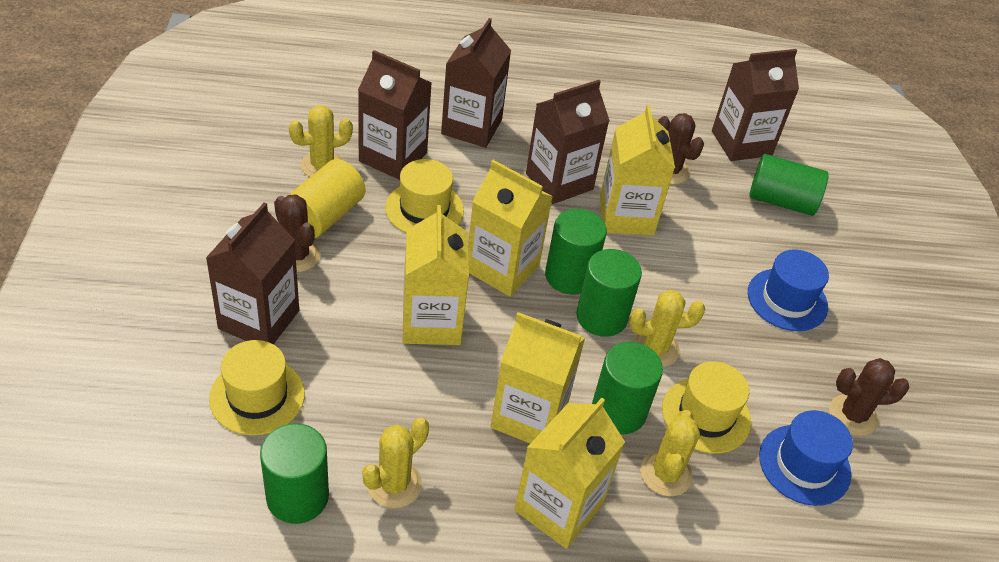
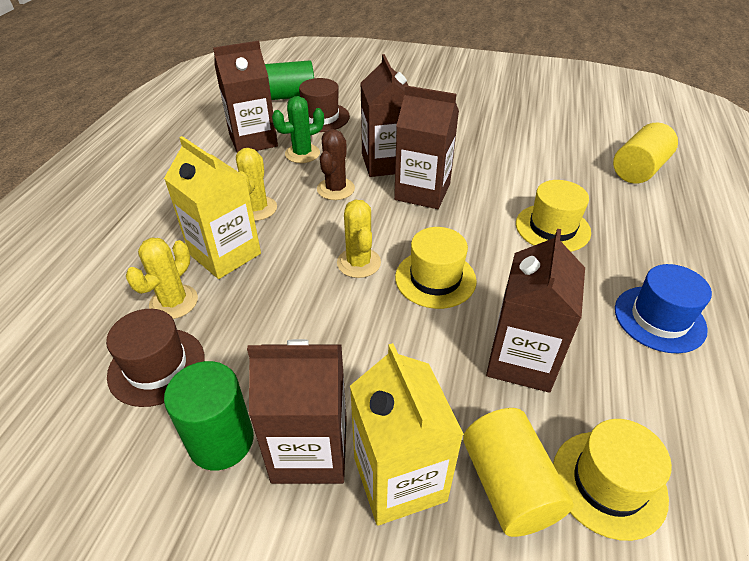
blue hat: [748,249,829,331] [759,410,853,506] = 2 -> [615,264,712,353] = 1
brown cactus: [274,194,320,272] [658,113,704,184] [829,358,910,436] = 3 -> [317,129,355,200] = 1
brown hat: none = 0 -> [106,309,205,407] [299,78,350,132] = 2
green cactus: none = 0 -> [272,96,324,163] = 1
green cylinder: [260,423,329,524] [545,209,607,295] [577,249,642,337] [592,342,663,434] [749,154,828,216] = 5 -> [164,361,254,470] [265,60,314,100] = 2
yellow cactus: [289,105,353,177] [362,417,429,508] [629,290,706,367] [640,410,700,496] = 4 -> [126,237,198,319] [236,148,277,221] [337,200,381,278] = 3
yellow carton: [402,205,469,345] [468,160,553,297] [491,312,585,444] [514,398,625,549] [600,105,675,235] = 5 -> [164,136,261,279] [350,343,464,526] = 2
yellow cylinder: [289,159,365,238] = 1 -> [463,408,574,537] [613,123,678,183] = 2

